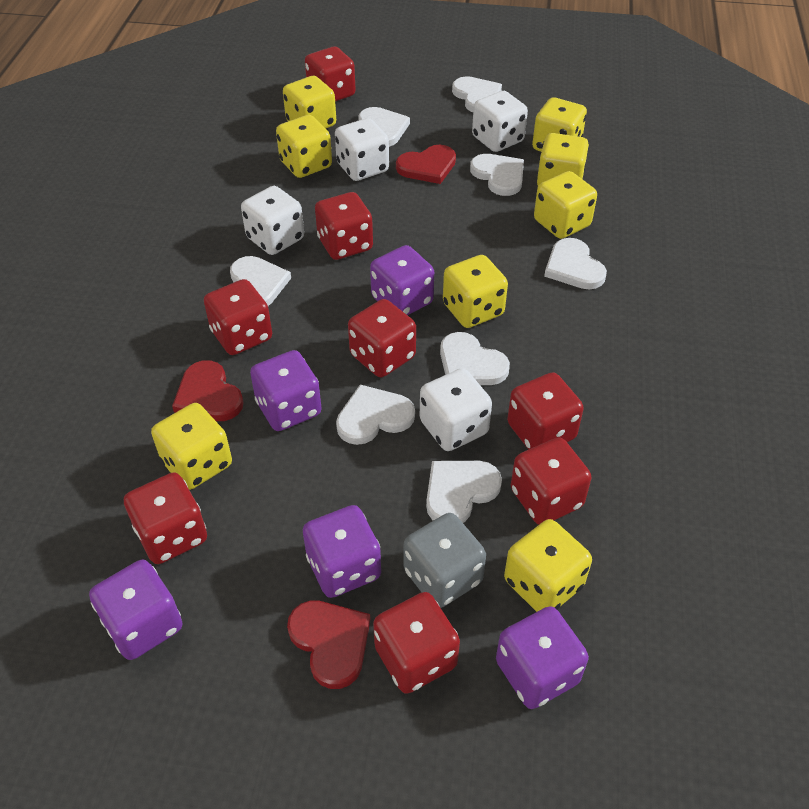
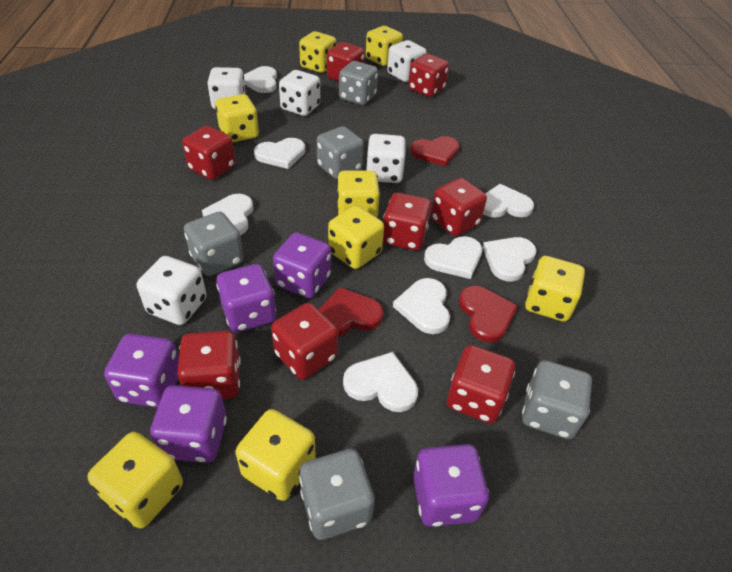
grey dice: [404,513,486,608] = 1 -> [184,212,244,276] [299,449,375,540] [317,126,364,179] [339,61,378,105] [522,360,592,439] = 5
white dice: [241,186,304,255] [335,118,389,181] [420,368,492,451] [472,91,528,152] = 4 -> [137,256,207,325] [207,67,246,109] [279,70,320,116] [366,134,406,183] [387,40,427,82] = 5

